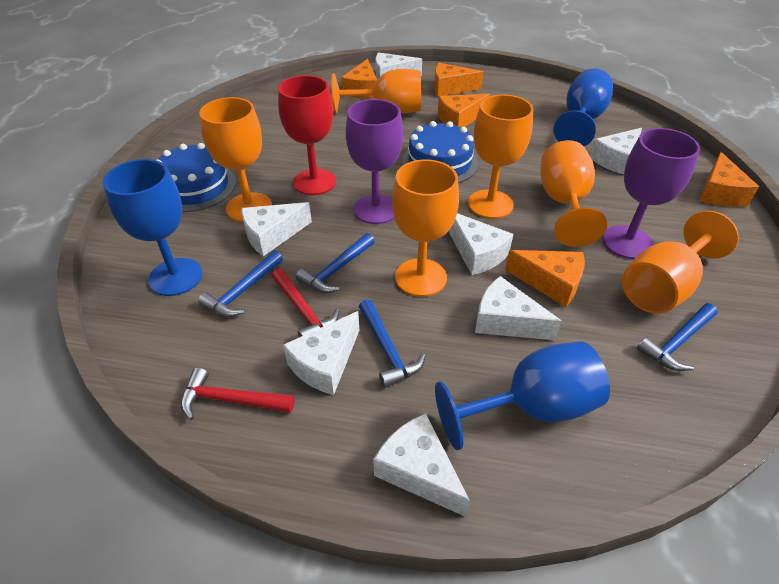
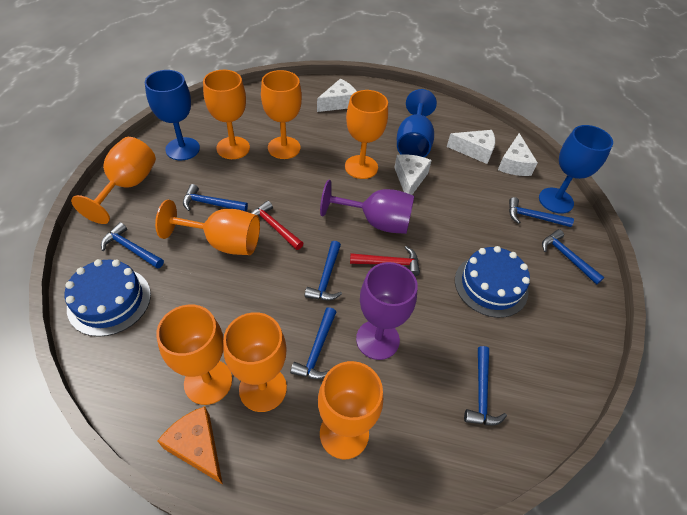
blue hammer: [198,251,283,317] [296,233,375,293] [359,300,425,388] [637,303,718,371] = 4 -> [101,222,164,269] [183,184,248,211] [290,307,336,379] [305,241,342,300] [464,346,507,425] [509,197,574,227] [542,229,604,285] = 7
orange cheese: [341,59,377,98] [434,63,484,97] [438,94,490,127] [505,250,585,307] [699,152,759,207] = 5 -> [157,406,223,484] = 1
orange goblet: [199,97,272,222] [331,69,421,113] [392,159,459,297] [468,95,533,219] [540,140,607,247] [622,211,739,314] = 6 -> [71,137,156,224] [155,200,260,255] [156,304,232,405] [203,70,250,159] [223,312,287,412] [261,70,302,159] [318,361,383,459] [345,90,388,179] = 8
red goblet: [278,75,336,195] = 1 -> none = 0
white cheese: [241,202,312,256] [283,311,359,395] [373,414,470,517] [375,52,422,81] [448,213,513,275] [475,276,562,340] [590,128,642,174] = 7 -> [317,79,357,112] [394,154,432,195] [447,130,495,164] [498,133,538,176] = 4

